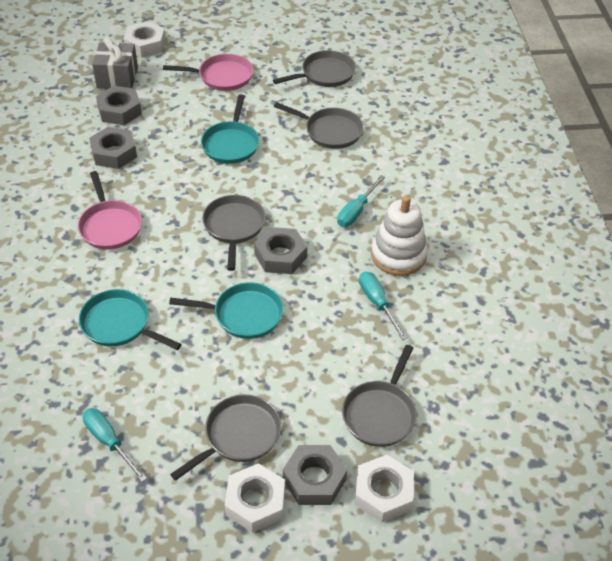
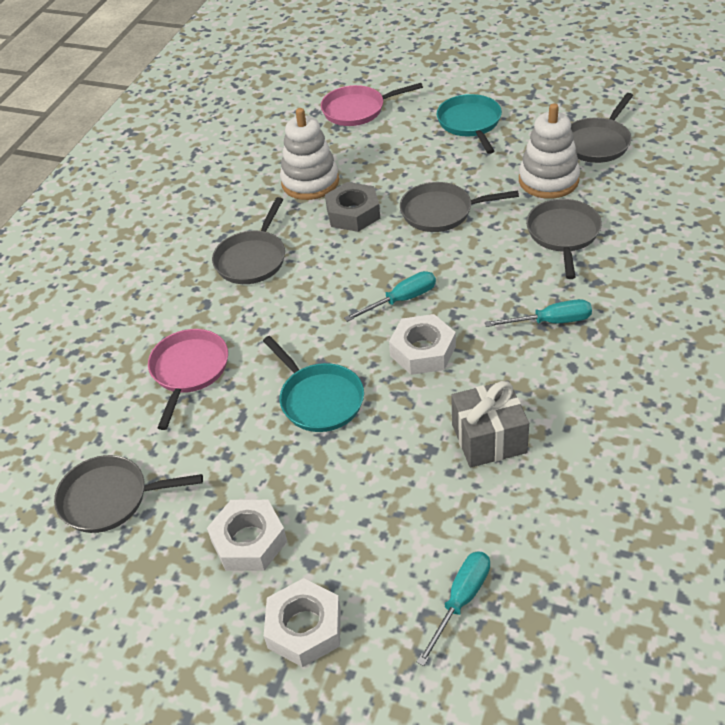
grey nut: [89,127,137,169] [96,86,142,125] [254,227,307,274] [283,445,347,505] = 4 -> [325,182,380,232] = 1
turquoise pan: [79,289,182,350] [169,283,283,339] [201,94,259,164] = 3 -> [263,336,364,432] [437,94,502,154] = 2
white stacking toy: [371,196,428,276] = 1 -> [280,108,339,200] [519,103,580,199] = 2

